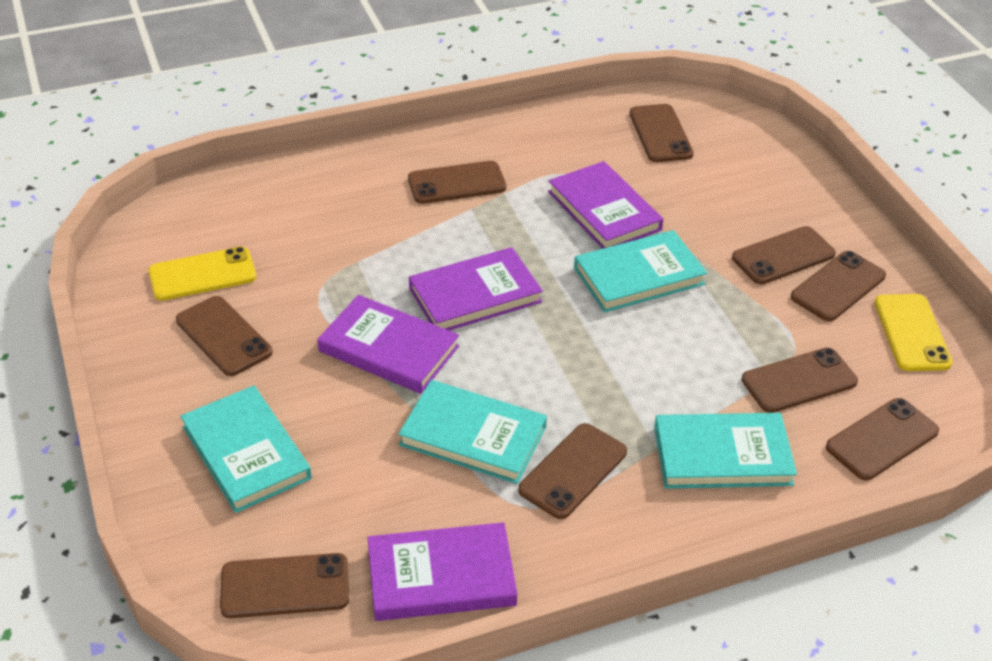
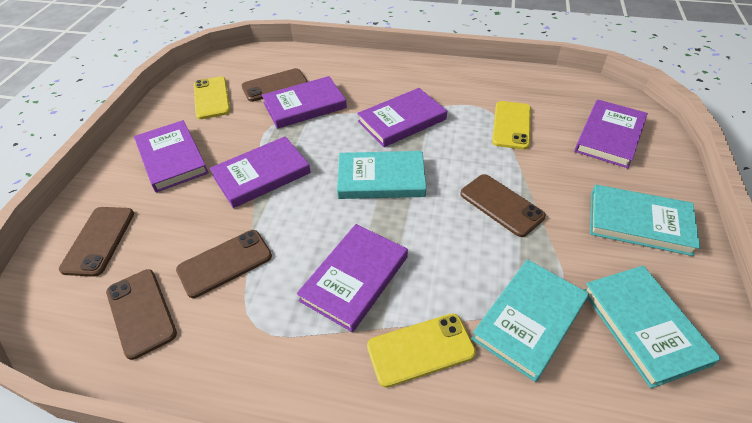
brown phone: [176,296,273,376] [220,553,349,618] [408,161,506,204] [518,423,627,519] [630,104,694,162] [732,226,836,284] [742,348,858,413] [791,251,886,321] [826,398,939,480] = 9 -> [59,207,134,277] [106,269,177,360] [176,230,272,298] [242,68,308,102] [460,174,546,237] = 5
purple book: [317,295,459,394] [367,522,517,621] [409,247,543,330] [548,161,663,249] = 4 -> [134,120,209,193] [210,136,311,208] [262,76,347,129] [297,224,408,332] [357,88,447,147] [575,99,648,168] = 6
yellow phone: [148,246,256,301] [874,294,953,371] = 2 -> [194,76,230,119] [367,314,476,388] [492,101,531,150] = 3

